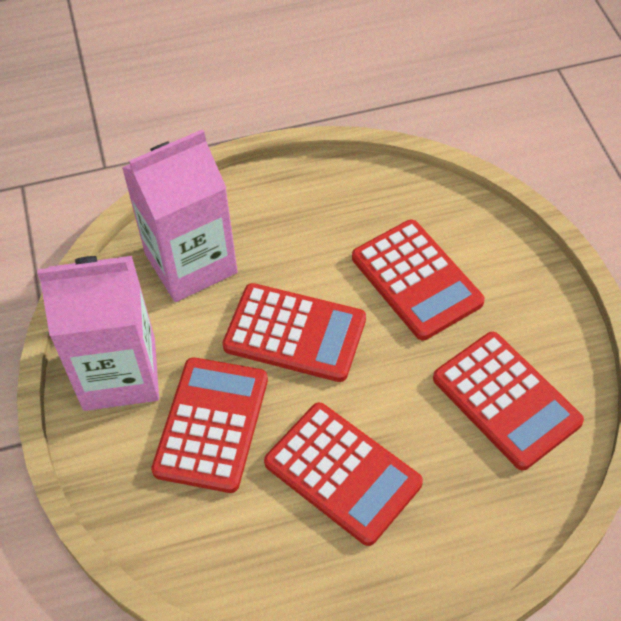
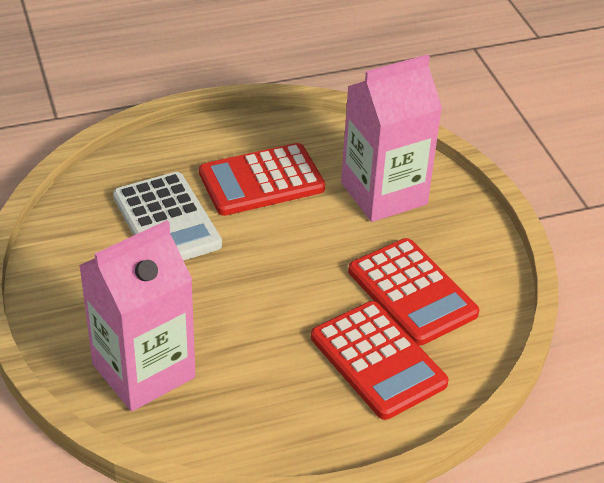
red calculator: [151,357,268,493] [222,283,366,382] [264,402,423,546] [352,220,485,340] [433,332,584,470] = 5 -> [199,143,325,216] [311,301,448,420] [348,238,479,346] = 3
white calculator: none = 0 -> [113,172,222,261] = 1

